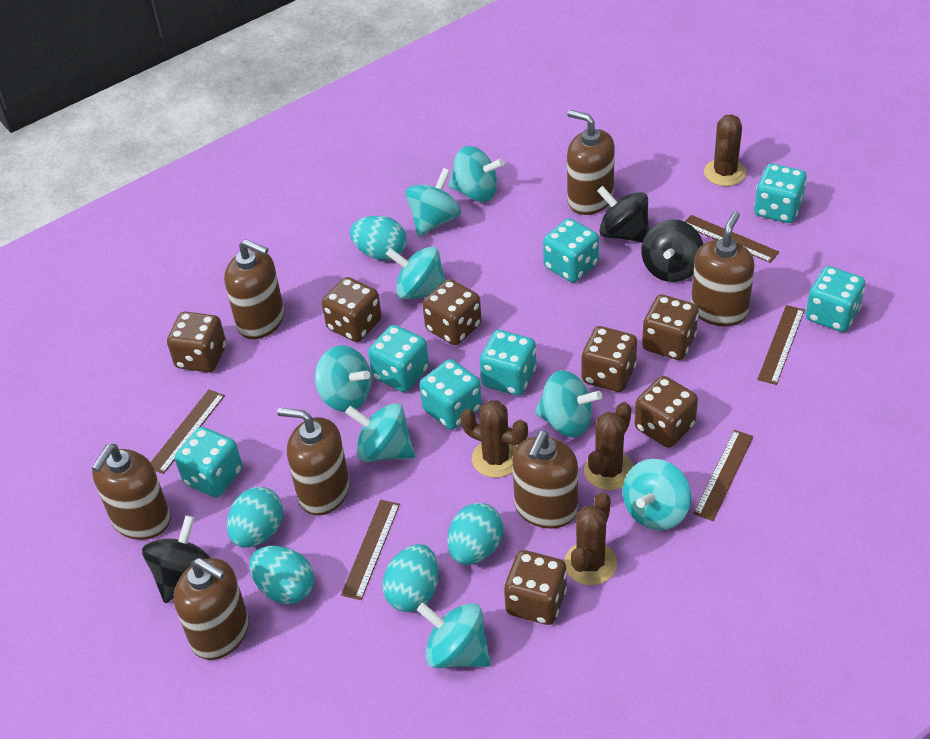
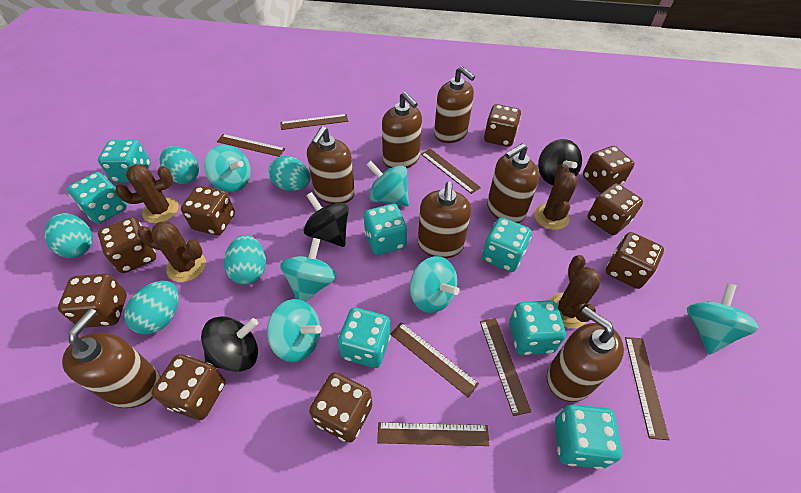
brown dice: [167,311,226,373] [322,277,382,342] [422,279,482,345] [504,550,567,625] [581,326,637,392] [635,376,698,448] [642,295,699,360] = 7 -> [58,274,127,328] [98,217,156,273] [151,354,225,420] [181,186,235,235] [309,372,372,443] [484,104,521,147] [583,146,634,193] [587,183,643,235] [606,232,664,289] = 9
brown ruler: [150,389,225,474] [341,500,400,600] [685,215,779,263] [693,430,753,521] [757,305,805,385] = 5 -> [217,134,285,157] [280,114,348,130] [377,422,489,446] [390,322,479,398] [421,149,481,194] [480,318,531,416] [625,337,670,440] = 7
turquoise spinning top: [315,345,372,412] [345,403,415,462] [386,246,445,299] [405,168,461,237] [417,603,491,668] [449,146,504,202] [535,370,602,437] [623,459,691,530] = 8 -> [204,145,251,192] [267,299,322,362] [280,238,336,302] [366,161,409,206] [410,256,460,313] [687,283,759,354] = 6

